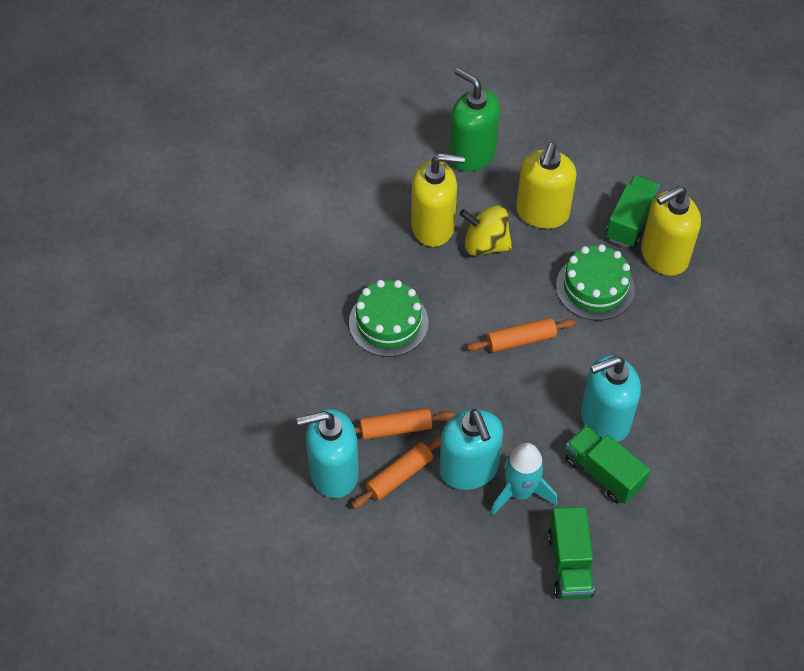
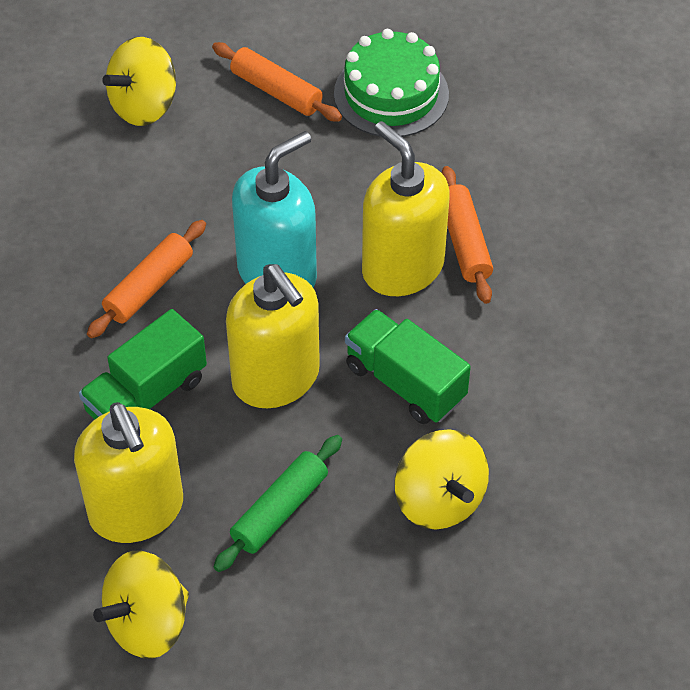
green cake: [349,280,429,357] [556,244,635,321] = 2 -> [334,29,449,137] = 1
green rolling pin: none = 0 -> [214,435,342,572] = 1
green soap dispenser: [450,68,500,171] = 1 -> none = 0
green truck: [548,507,595,600] [565,425,650,504] [606,175,660,248] = 3 -> [79,309,207,420] [345,309,471,424] = 2
turquoise rocket: [491,443,557,515] = 1 -> none = 0
turquoise soap dispenser: [297,409,359,498] [440,409,503,490] [581,356,641,442] = 3 -> [232,131,317,287] = 1
yellow spinning top: [460,205,512,256] = 1 -> [93,551,189,659] [102,37,176,126] [394,429,489,529] = 3

